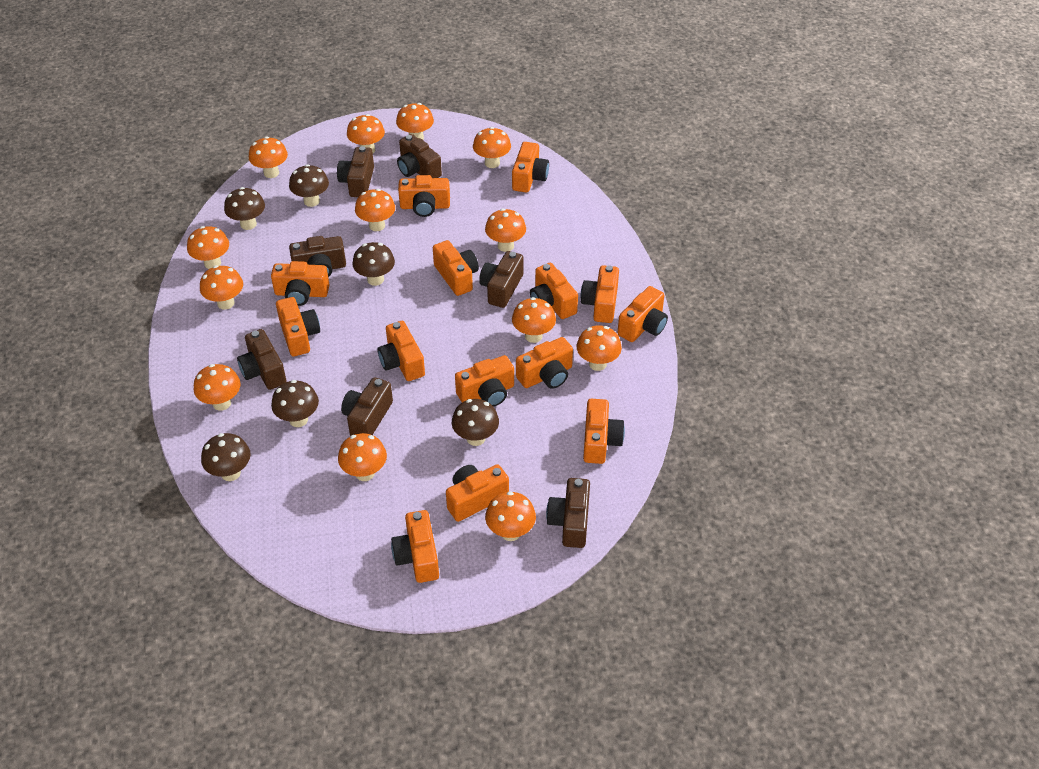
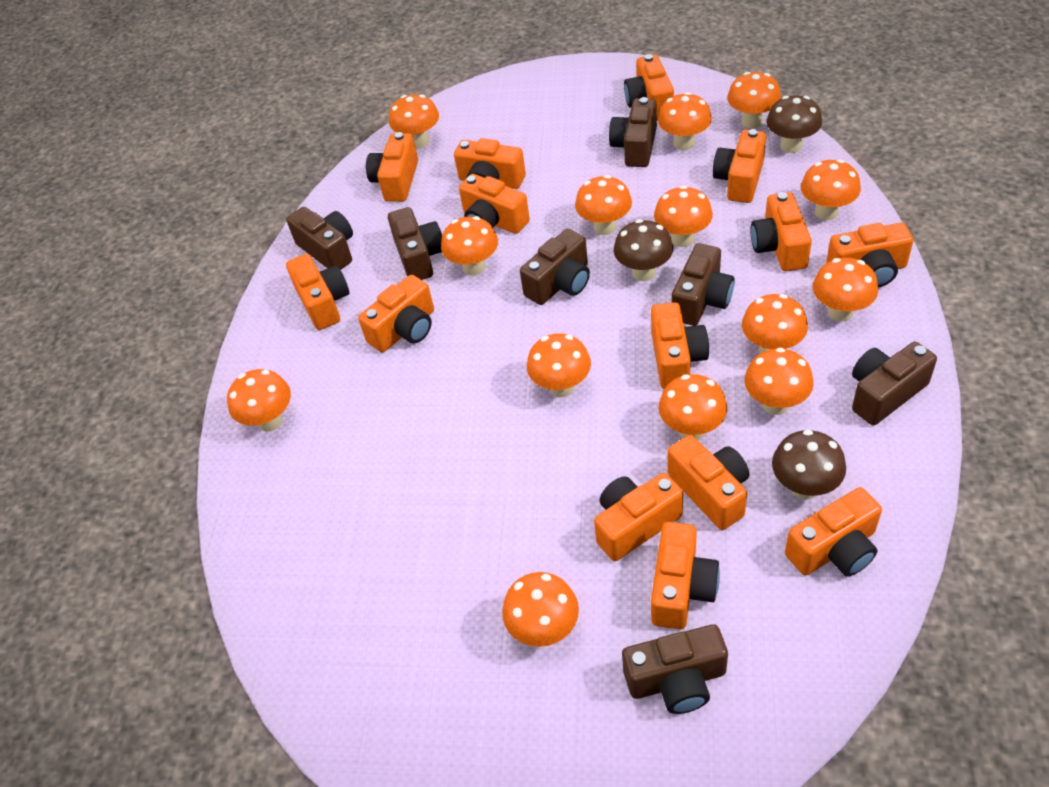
brown mushroom: [201,433,251,481] [224,187,265,230] [271,380,319,427] [289,164,329,207] [352,242,395,286] [452,399,499,446] = 6 -> [614,219,673,281] [767,96,822,153] [772,430,846,500] = 3
orange mushroom: [187,226,229,269] [194,364,241,411] [200,265,243,310] [249,137,288,178] [338,433,387,481] [347,114,385,153] [355,189,395,231] [396,103,434,140] [473,127,511,168] [485,209,526,252] [485,491,536,541] [512,297,556,343] [577,325,622,371] = 13 -> [227,369,291,432] [389,94,439,148] [441,216,498,276] [502,572,579,647] [527,333,591,397] [575,175,632,235] [654,186,713,247] [658,92,712,150] [659,374,727,440] [727,72,781,128] [742,294,808,353] [744,347,814,415] [801,159,861,220] [813,258,878,322] = 14

